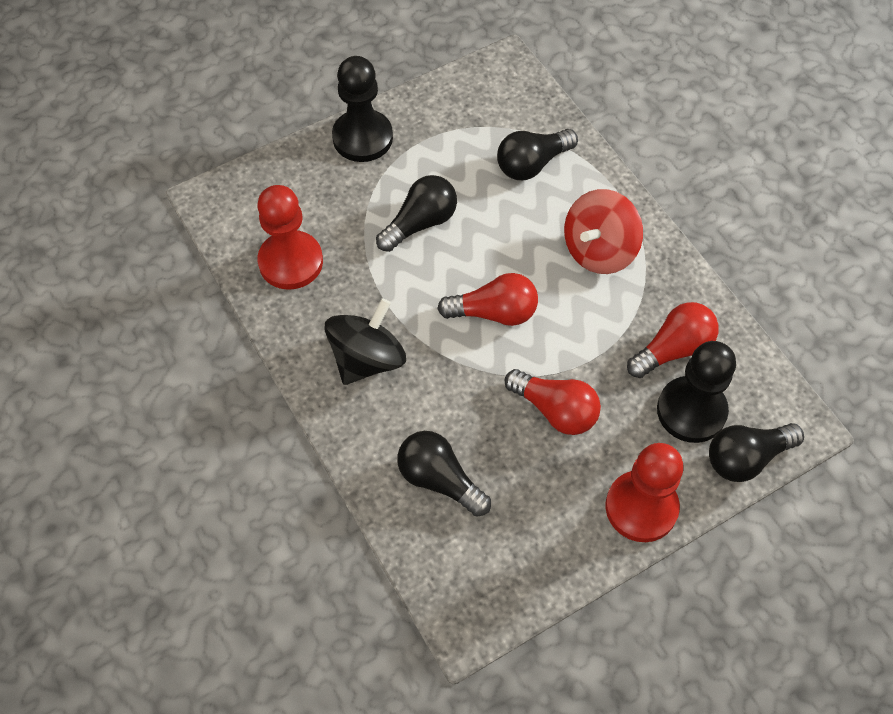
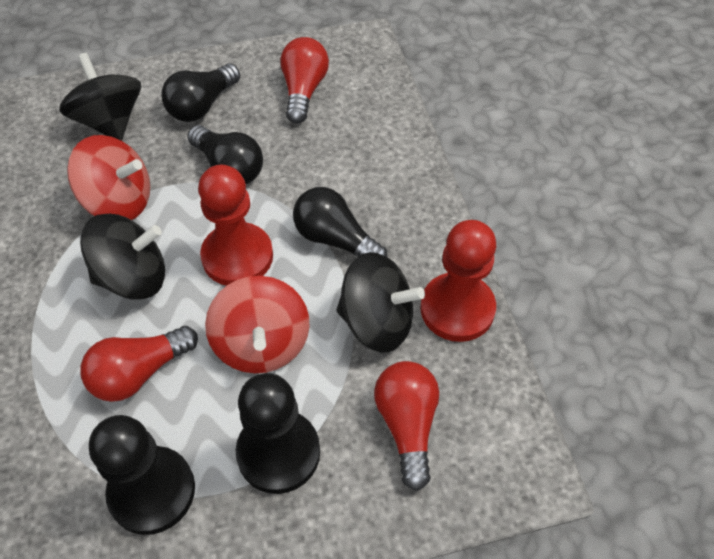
black light bulb: [376,175,457,252] [397,431,491,517] [497,129,578,180] [709,423,804,482] = 4 -> [161,63,240,122] [187,125,263,184] [293,187,387,257] = 3
black spinning top: [325,298,406,385] = 1 -> [59,53,141,141] [80,214,165,300] [337,252,425,352] = 3
red spinning top: [564,189,643,274] = 1 -> [67,135,150,220] [205,276,310,373] = 2

